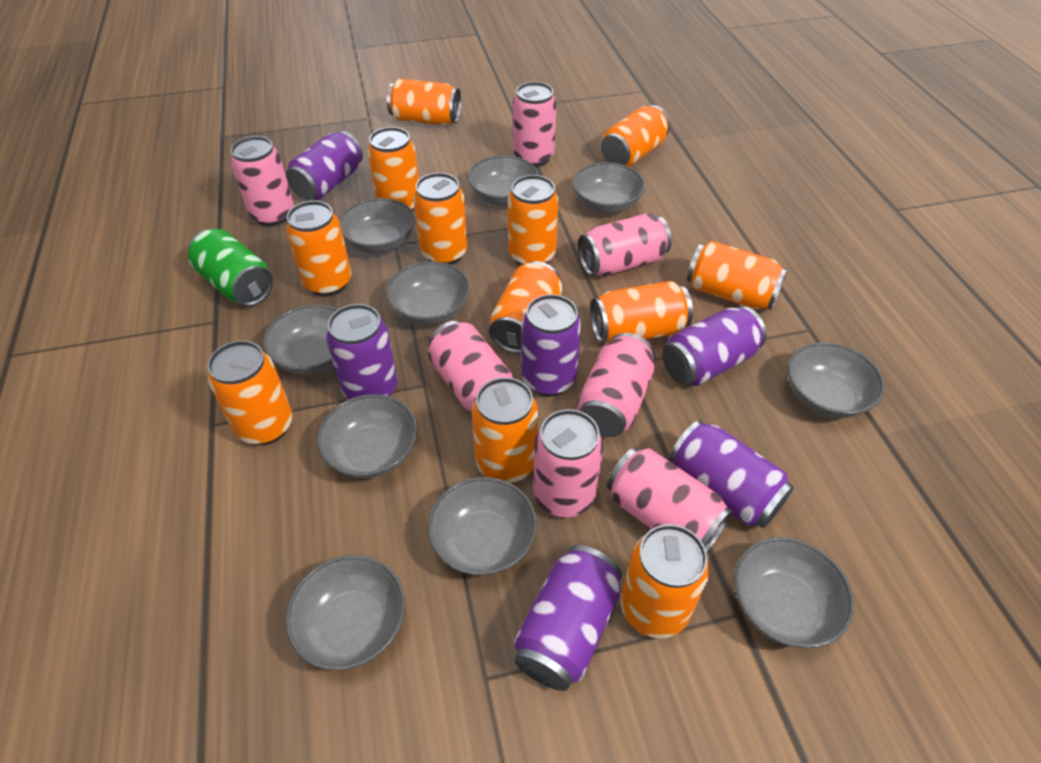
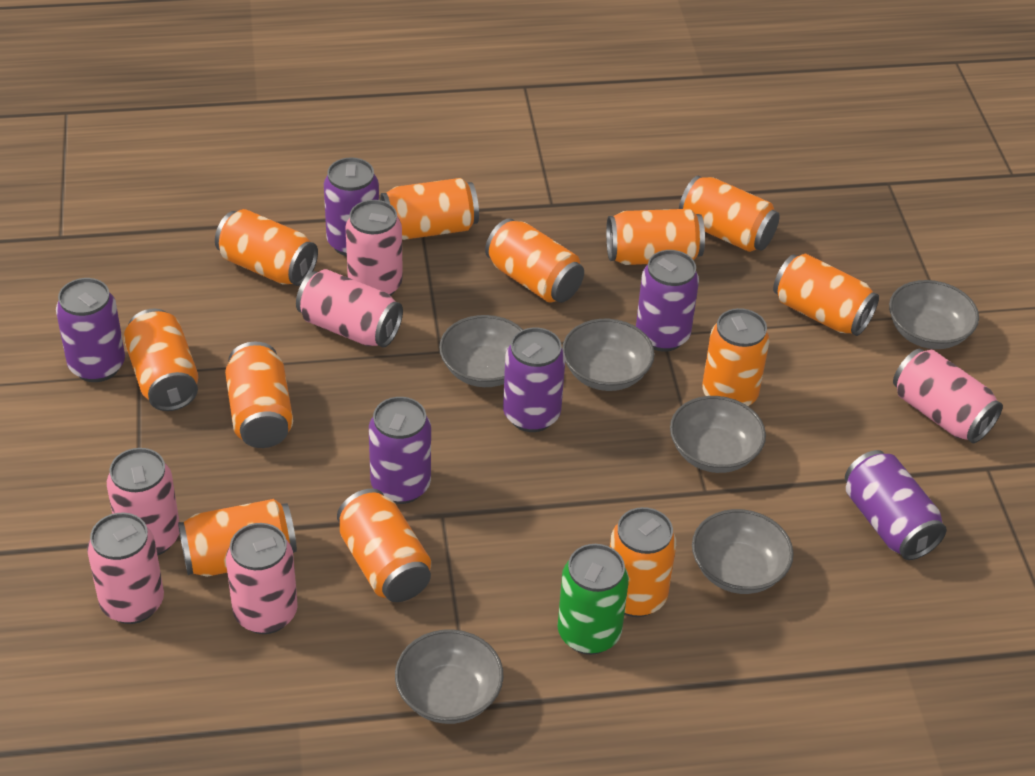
grey bowl: [263,304,338,375] [285,555,406,671] [317,394,417,478] [339,198,415,253] [386,261,470,325] [427,477,537,576] [468,155,539,206] [572,162,645,213] [734,537,854,649] [788,342,885,418] = 10 -> [395,629,504,724] [439,315,523,387] [562,319,655,391] [670,396,766,473] [692,509,794,594] [889,280,979,349] = 6
pink can: [231,136,294,226] [428,321,513,412] [513,82,556,167] [533,409,603,517] [577,333,655,437] [578,213,672,276] [607,447,733,552] = 7 -> [87,513,164,624] [107,448,180,555] [226,523,297,634] [296,269,403,348] [345,200,403,296] [893,349,1003,443] = 6

